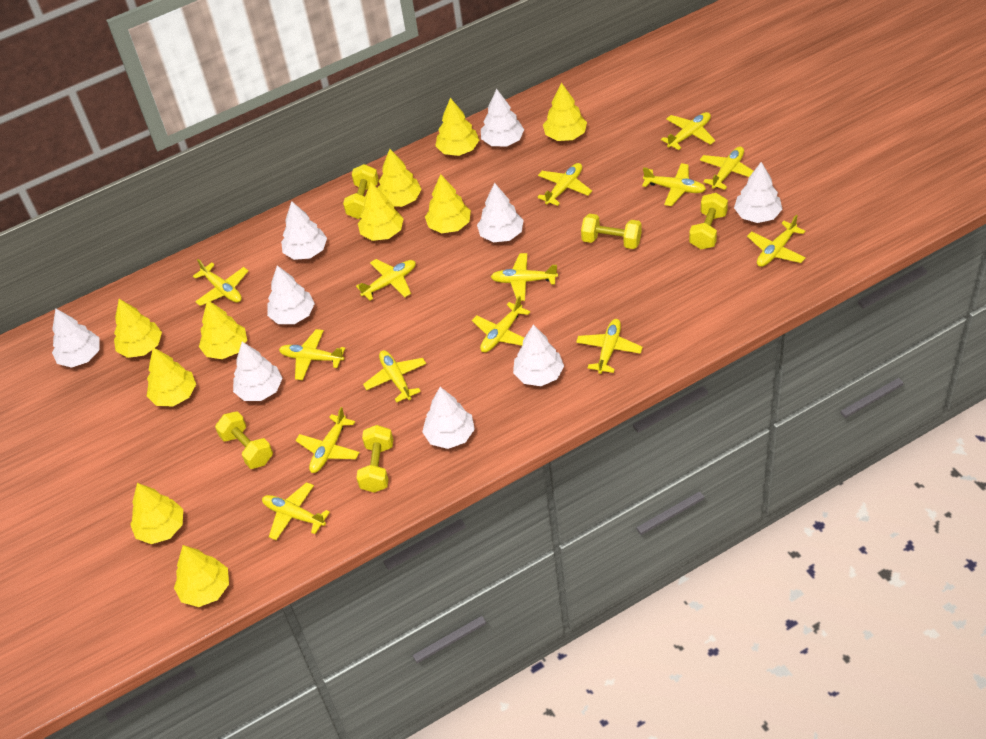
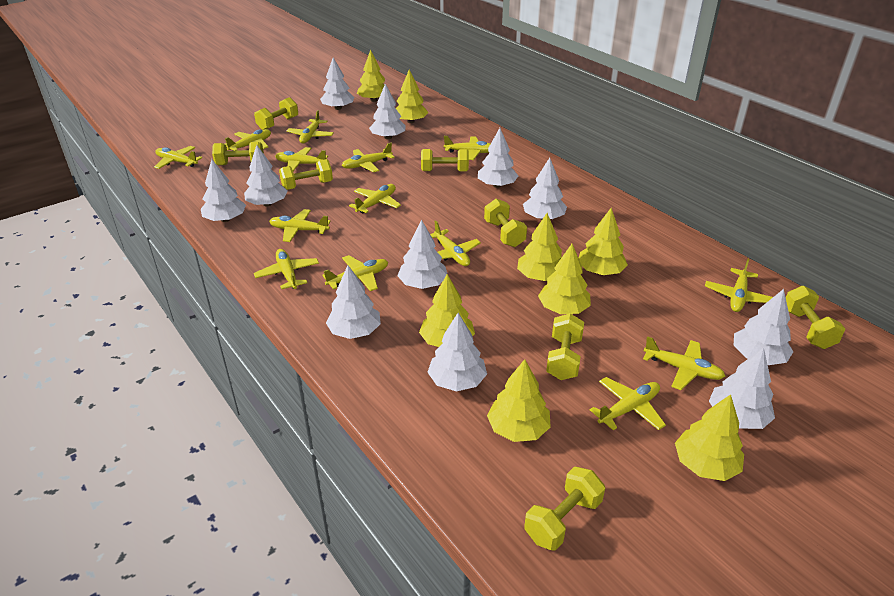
white tree: [52,308,100,368] [233,342,283,401] [267,265,315,324] [281,201,327,260] [422,387,475,449] [477,183,524,243] [481,89,524,146] [513,324,564,386] [734,162,783,223] = 9 -> [201,159,246,222] [244,145,287,207] [320,57,354,110] [326,265,381,339] [369,84,406,139] [397,219,447,289] [427,313,487,392] [478,128,518,188] [523,158,567,220] [709,348,775,429] [734,289,793,365] = 11
yellow dumbbell: [215,411,273,469] [343,164,379,219] [356,425,393,493] [581,214,642,249] [689,193,728,249] = 5 -> [212,142,264,165] [254,97,298,130] [279,159,333,190] [421,149,469,172] [484,199,527,247] [524,467,605,551] [546,313,584,380] [786,286,845,349] = 8
yellow tree: [114,299,162,358] [130,483,183,544] [147,347,196,407] [174,545,229,607] [199,300,247,359] [358,182,404,241] [377,149,421,207] [425,174,471,233] [436,98,479,156] [543,83,587,141] = 10 -> [357,50,385,102] [396,69,429,123] [419,274,475,347] [487,359,551,442] [517,213,562,281] [538,244,591,314] [579,208,628,275] [675,394,744,481] = 8

